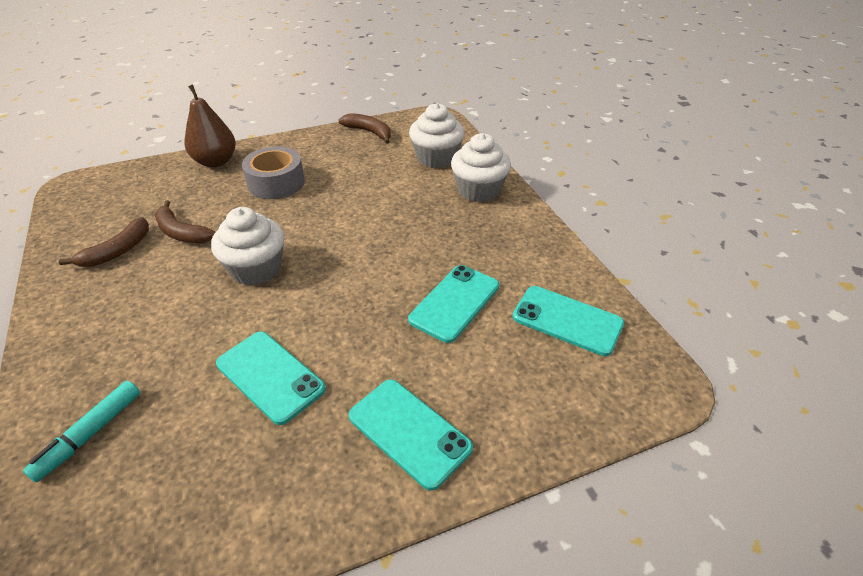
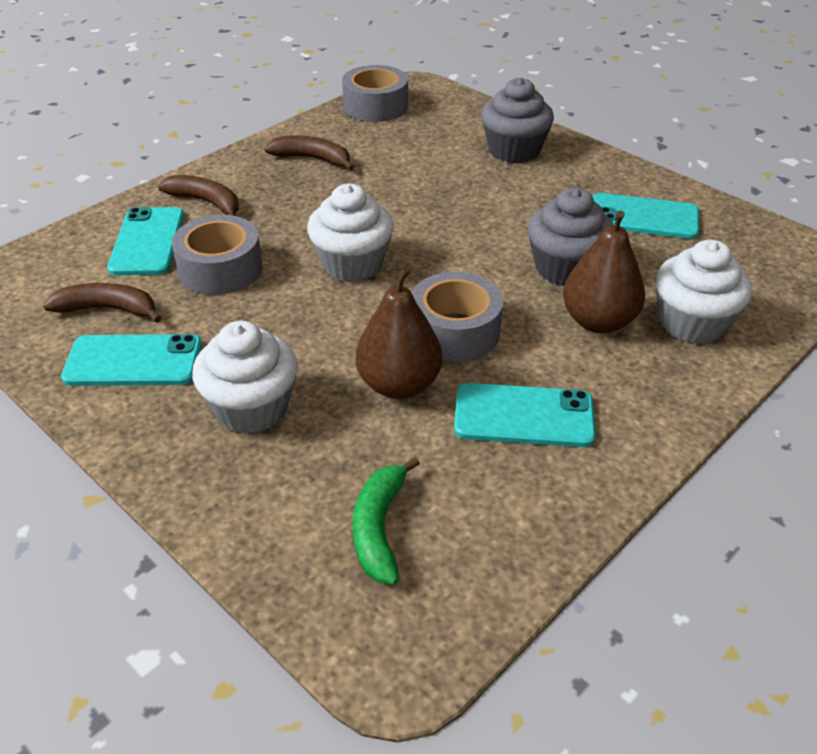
brown pear: [185,84,236,168] = 1 -> [356,267,443,399] [563,210,645,333] = 2
green banana: none = 0 -> [353,457,420,584] = 1
grey cupcake: none = 0 -> [481,77,554,163] [528,188,614,286] = 2
grey tape: [242,146,305,199] = 1 -> [172,215,263,295] [342,65,408,122] [411,272,503,362] = 3
turquoise marker: [23,381,140,482] = 1 -> none = 0

